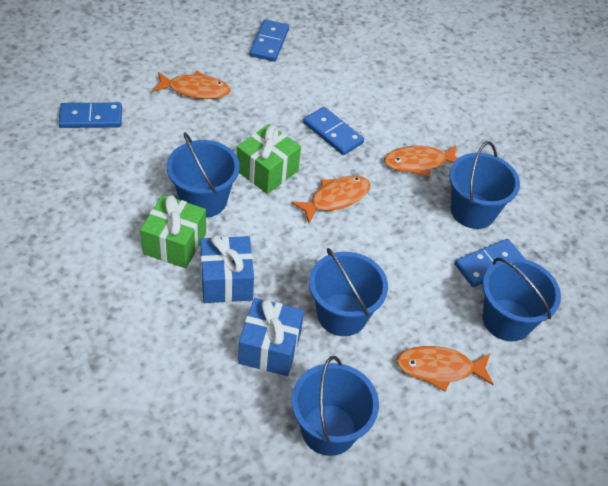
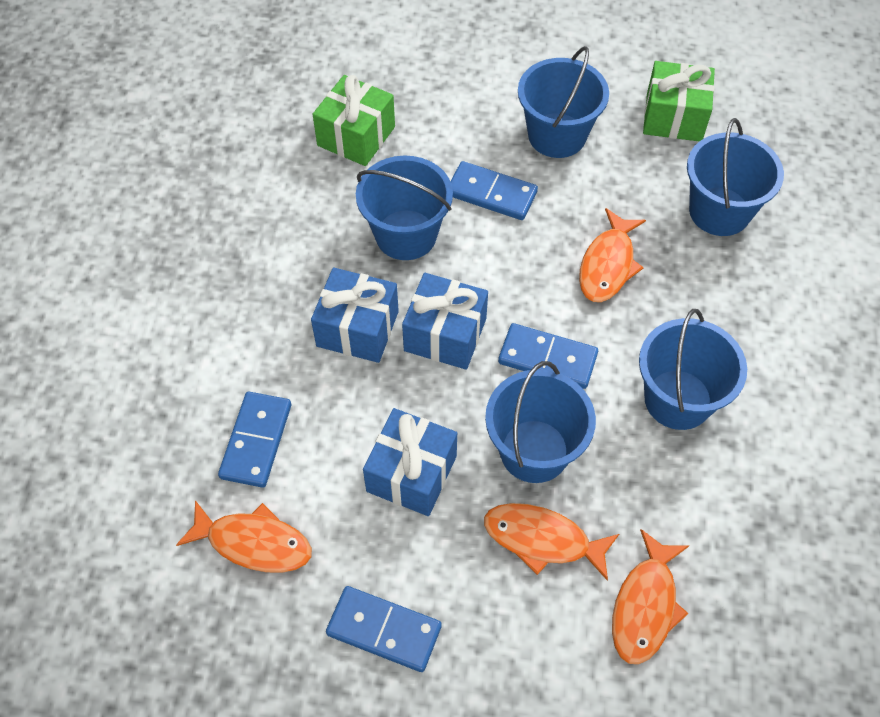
blue gift: [200,235,254,303] [238,298,304,376] = 2 -> [311,268,399,363] [363,408,457,516] [402,273,488,370] = 3

